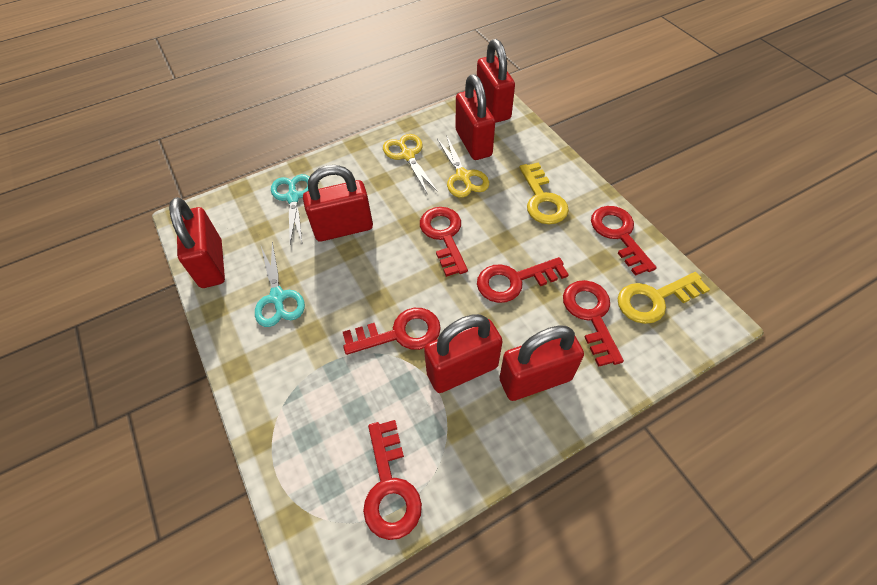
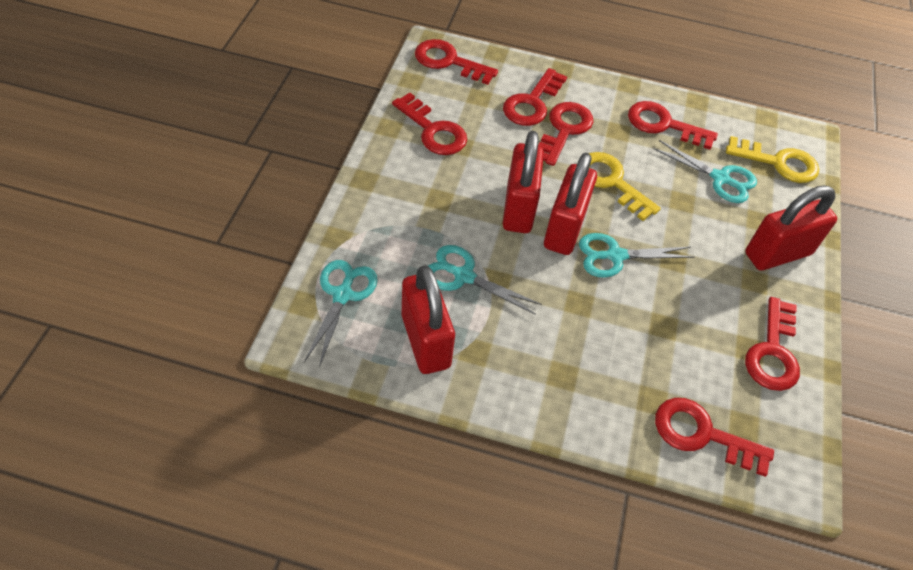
red key: [343,308,441,355] [363,420,422,540] [420,207,468,277] [477,257,569,303] [563,280,624,367] [591,206,657,276] = 6 -> [392,93,467,155] [415,39,498,85] [503,68,567,126] [538,102,594,166] [628,101,718,150] [655,398,774,477] [745,297,800,391] = 7
red padlock: [169,197,225,288] [303,165,373,242] [424,314,503,393] [456,74,495,160] [477,39,515,123] [499,325,584,401] = 6 -> [402,265,455,374] [503,131,544,233] [544,153,597,255] [745,185,837,271] = 4
turquoise scissors: [255,242,305,327] [271,174,310,244] = 2 -> [304,260,378,367] [428,245,542,315] [579,233,695,278] [653,140,757,203] = 4
yellow scissors: [383,134,438,195] [437,135,489,198] = 2 -> none = 0

